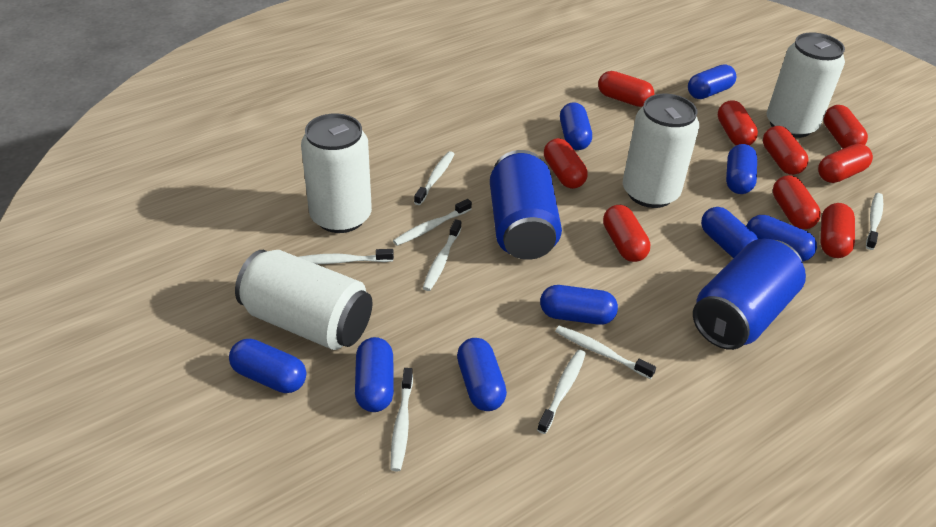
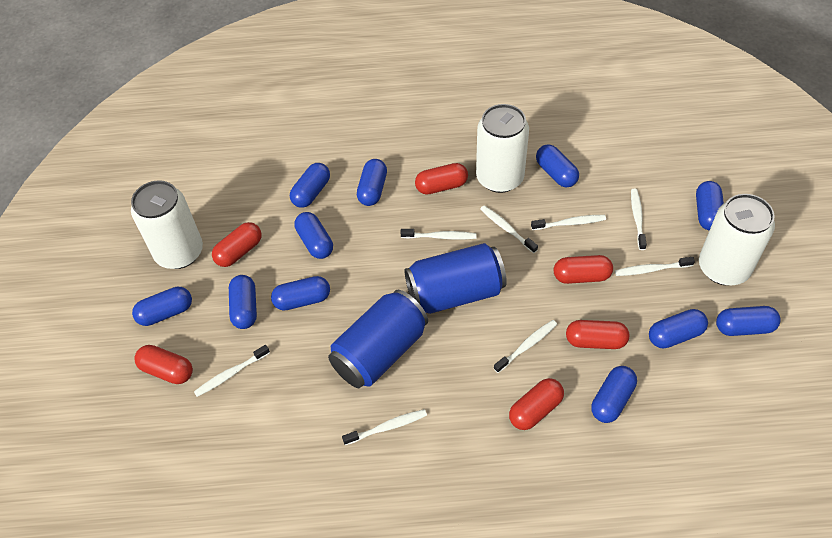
blue capsule: [229,339,306,393] [355,337,394,412] [457,338,507,411] [540,285,618,325] [560,102,592,150] [688,64,736,99] [701,207,759,258] [726,144,757,194] [746,215,817,262] = 9 -> [132,287,192,326] [229,275,257,329] [271,276,330,311] [290,163,330,208] [294,212,333,259] [357,159,387,206] [536,144,579,187] [591,366,637,423] [649,309,708,349] [696,181,724,230] [716,306,781,336] = 11
red capsule: [544,138,588,189] [598,71,654,107] [603,205,650,262] [718,100,758,146] [763,126,808,175] [773,175,821,229] [818,144,873,183] [821,203,855,258] [823,105,868,148] = 9 -> [134,345,193,384] [212,222,262,267] [415,163,468,195] [509,378,564,430] [554,255,613,284] [566,320,629,349] = 6
white can: [235,250,372,350] [301,113,372,233] [623,94,699,208] [767,32,845,138] = 4 -> [131,180,203,269] [476,104,529,193] [699,194,775,285] = 3

